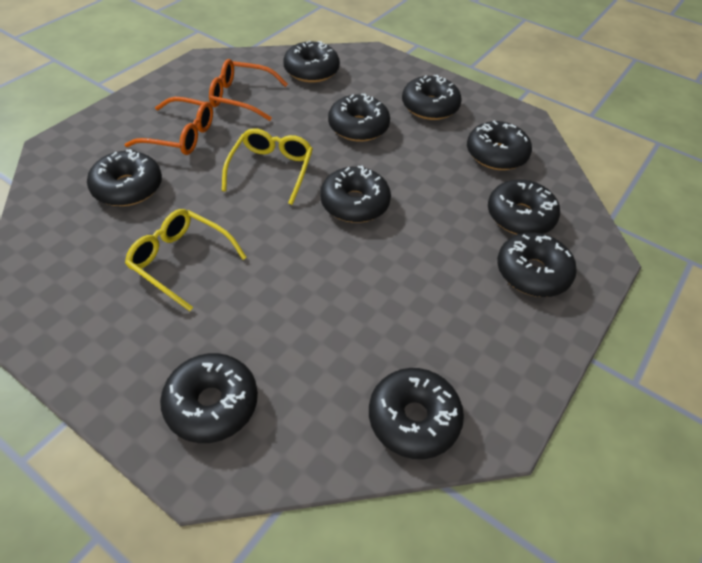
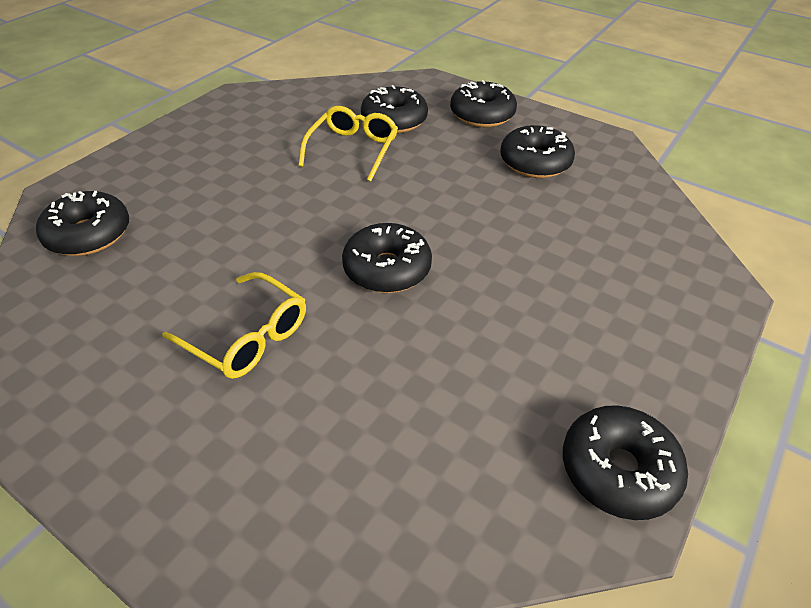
black donut: [87,149,162,206] [160,353,258,443] [283,41,340,83] [320,166,391,223] [328,93,390,142] [369,368,464,459] [402,75,462,120] [467,121,532,170] [488,179,560,235] [497,232,577,297] = 10 -> [36,191,129,256] [342,223,432,293] [361,85,428,133] [450,80,517,127] [500,125,575,178] [563,405,688,520] = 6
orange glasses: [124,97,213,155] [209,59,288,121] = 2 -> none = 0

